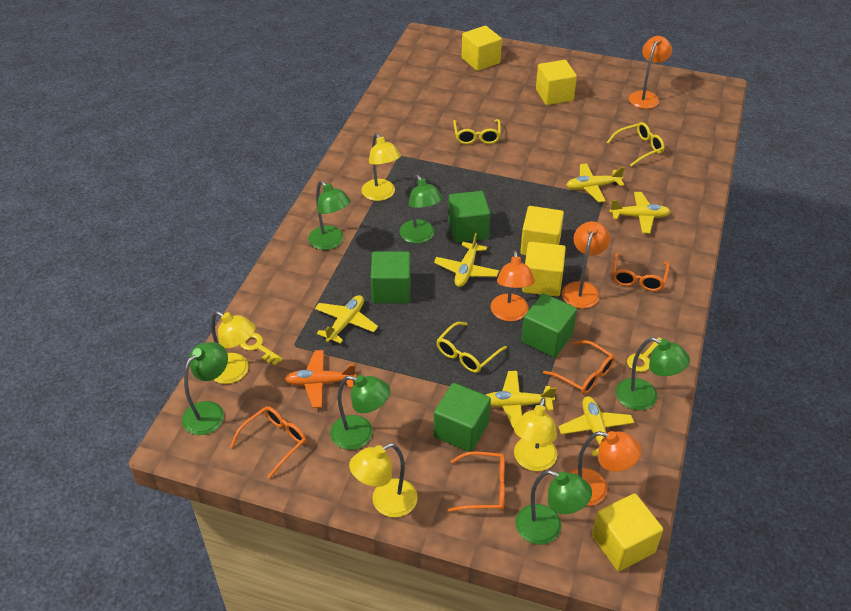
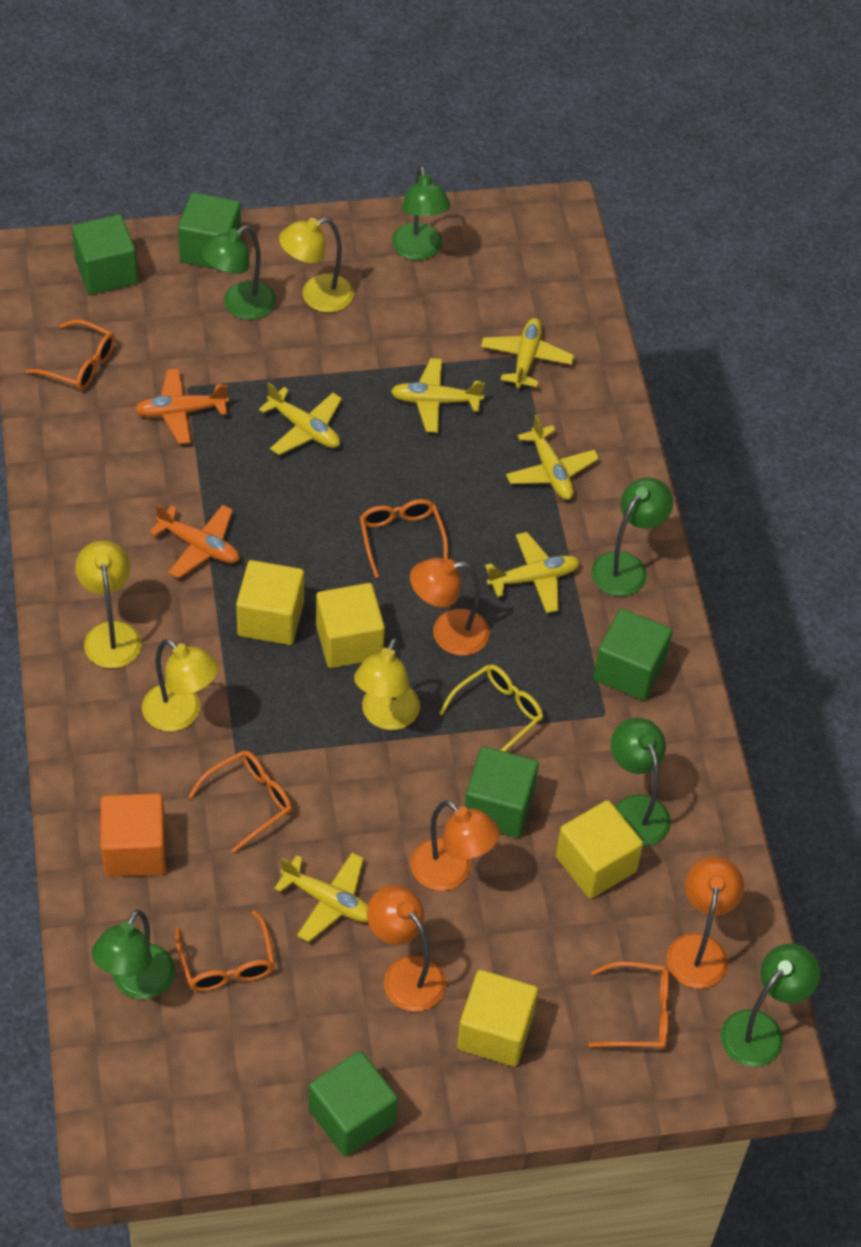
green cube: [371,251,411,303] [434,383,491,452] [448,191,490,243] [521,293,577,358] = 4 -> [72,214,138,295] [178,192,242,270] [309,1051,398,1157] [465,746,539,838] [594,608,672,700] = 5
orange cube: none = 0 -> [101,793,166,877] = 1
orange glasses: [230,406,306,479] [448,452,505,512] [543,340,615,394] [612,253,670,291] = 4 -> [25,319,115,390] [175,910,275,991] [188,750,292,853] [360,499,448,578] [589,961,669,1049] = 5
orange plane: [285,350,356,408] = 1 -> [135,369,229,444] [150,504,239,578] = 2
yellow cube: [462,26,502,71] [520,206,564,255] [522,242,566,297] [536,60,577,105] [592,493,663,571] = 5 -> [236,560,304,645] [316,583,385,668] [457,970,538,1067] [556,800,643,899] = 4
yellow glasses: [436,322,507,373] [453,119,501,144] [607,122,664,167] = 3 -> [439,664,543,752] = 1
yellow key: [240,333,283,366] [627,337,662,372] = 2 -> none = 0

